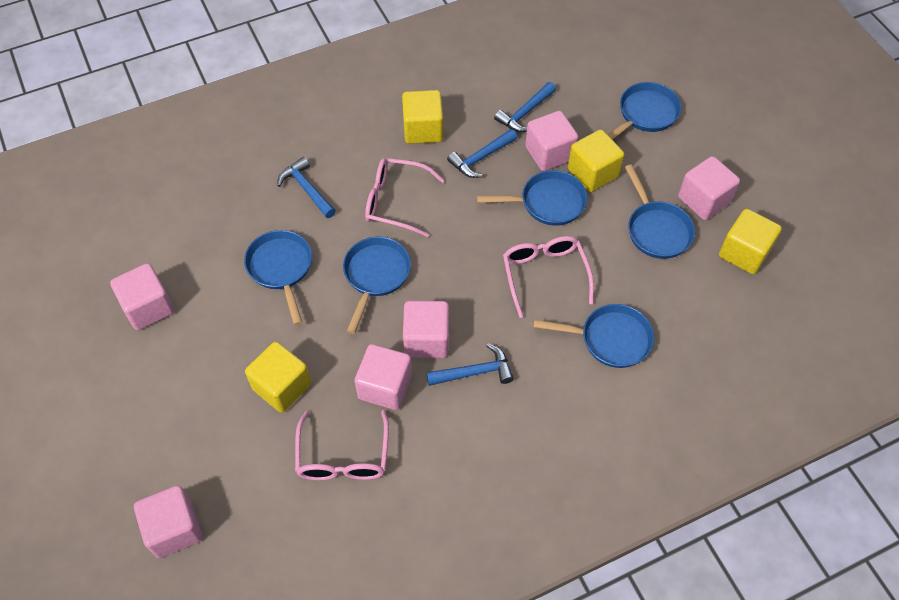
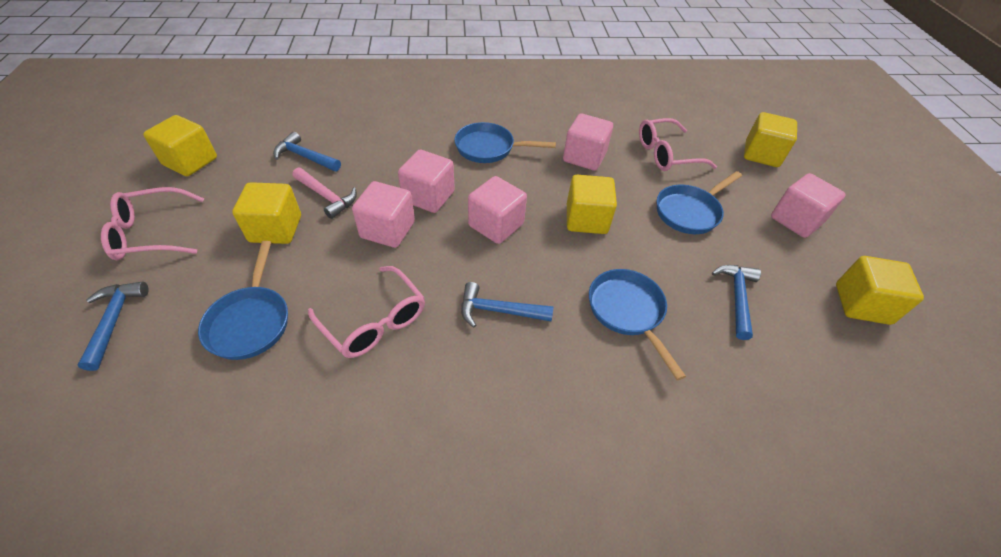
blue pan: [244,230,312,325] [343,237,411,334] [477,170,588,226] [533,304,654,368] [608,82,682,140] [625,165,695,259] = 6 -> [198,241,288,360] [454,122,556,163] [589,269,686,380] [657,171,742,234] = 4
pink cube: [110,263,174,330] [134,486,203,558] [355,344,412,410] [403,301,449,358] [525,111,578,171] [678,156,740,220] = 6 -> [352,181,415,248] [398,150,455,213] [468,176,527,244] [563,113,613,171] [771,173,846,238] = 5
pink hammer: none = 0 -> [292,168,357,219] = 1
yellow cube: [245,342,311,413] [402,90,443,144] [568,129,624,192] [719,209,782,274] = 4 -> [143,115,217,176] [232,182,301,244] [567,175,617,234] [744,112,797,167] [836,256,924,325] = 5

